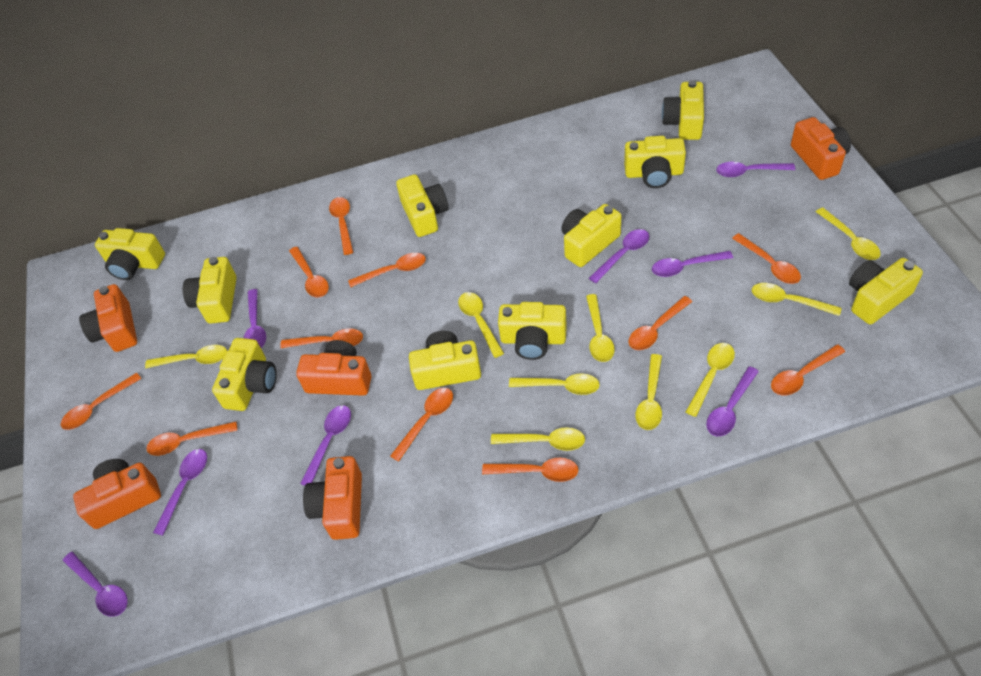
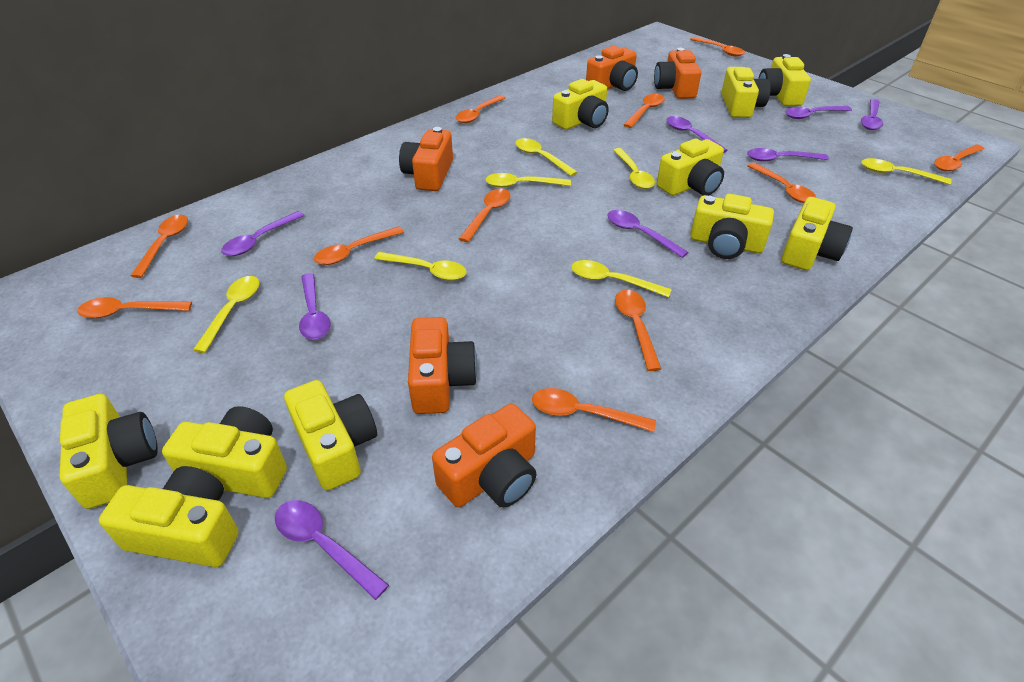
yellow spoon: [145,345,227,368] [458,292,504,358] [491,427,585,451] [509,373,600,395] [586,294,615,362] [636,354,662,430] [686,343,735,417] [752,283,842,316] [816,208,881,260] = 9 -> [193,276,259,353] [374,252,467,280] [485,173,571,188] [515,138,578,176] [571,260,672,297] [613,148,655,189] [861,158,951,185] = 7

